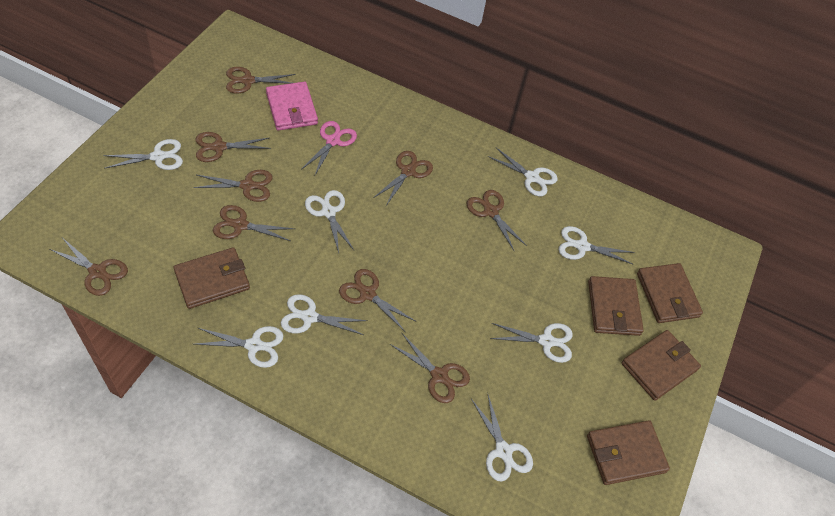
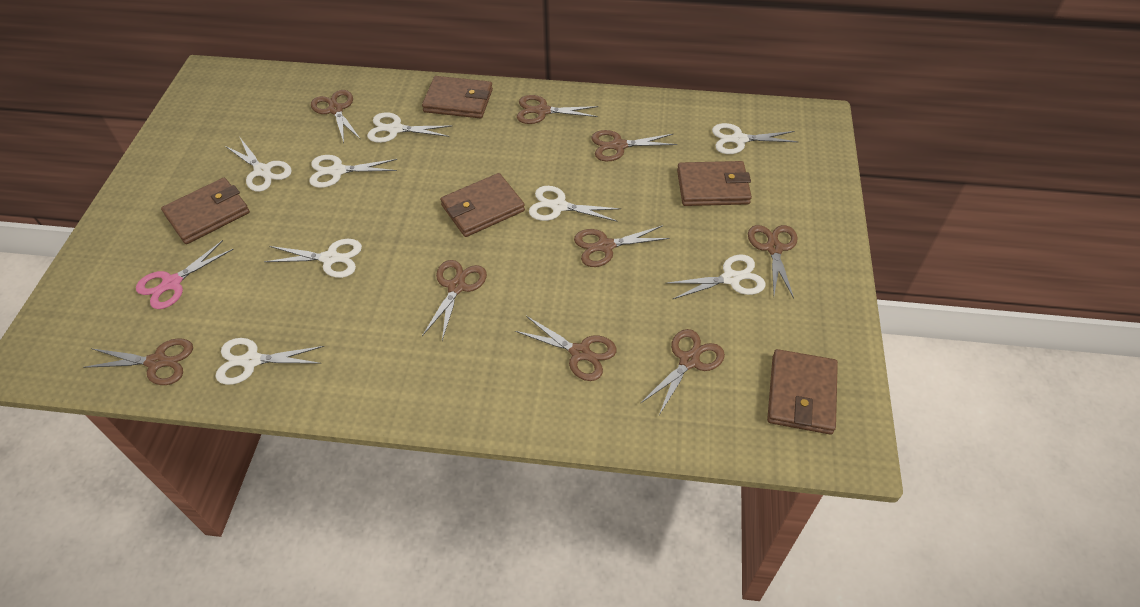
pink wallet: [266,82,318,131] = 1 -> none = 0

